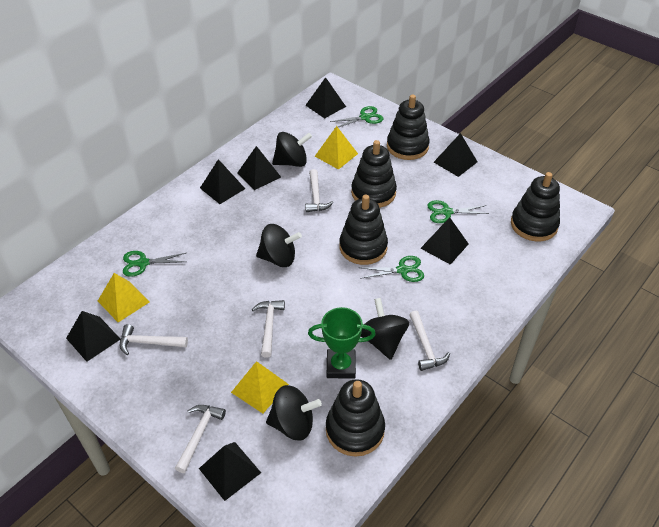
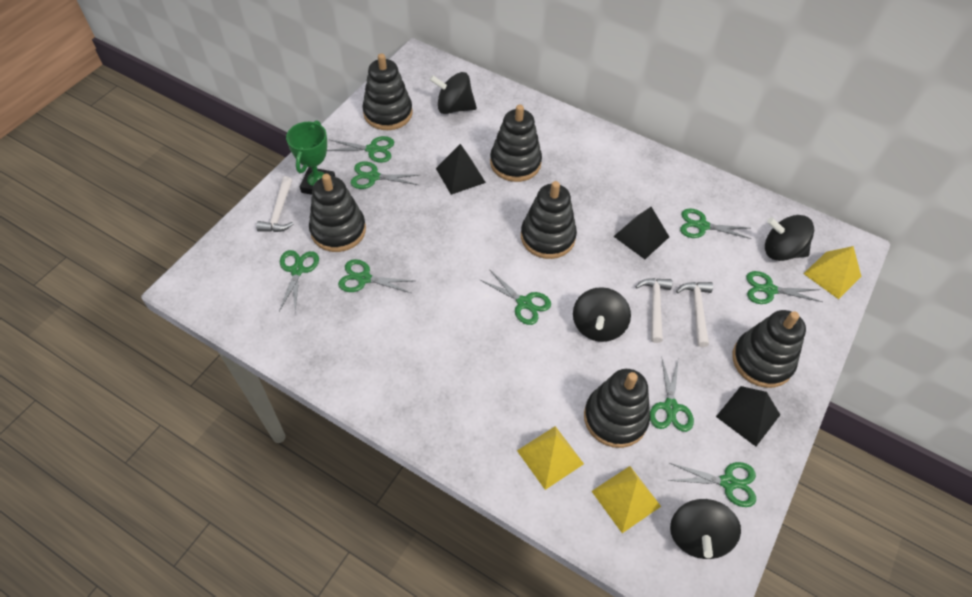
black pyramid: [66,311,120,362] [199,442,261,501] [200,159,245,204] [237,146,281,190] [306,77,346,119] [420,217,468,265] [434,133,477,177] = 7 -> [436,144,486,195] [613,207,669,259] [716,386,780,446] = 3
black stacking toy: [326,379,385,457] [340,194,388,265] [351,140,397,208] [387,94,429,160] [511,172,560,242] = 5 -> [309,174,366,252] [362,53,413,130] [490,105,542,182] [521,181,577,259] [584,369,650,448] [732,310,806,388] = 6
green scissors: [123,251,186,277] [330,106,383,129] [358,256,424,282] [427,200,489,223] = 4 -> [279,250,319,312] [327,136,394,163] [338,259,414,293] [350,161,419,189] [480,269,551,325] [650,358,694,432] [668,462,756,507] [680,208,751,239] [746,271,822,304] = 9
white hammer: [120,324,188,355] [175,405,226,473] [252,300,285,358] [305,169,334,212] [409,311,450,371] = 5 -> [256,176,293,232] [635,278,672,343] [676,282,713,347] = 3

